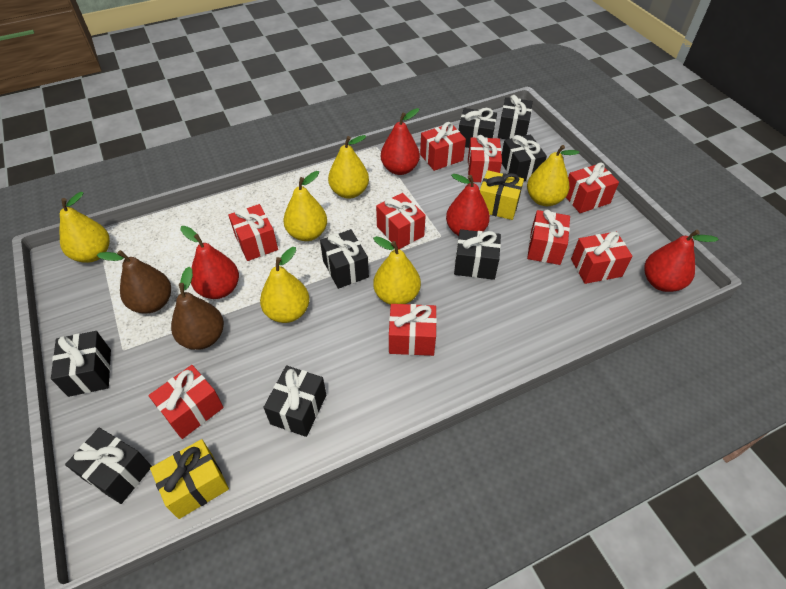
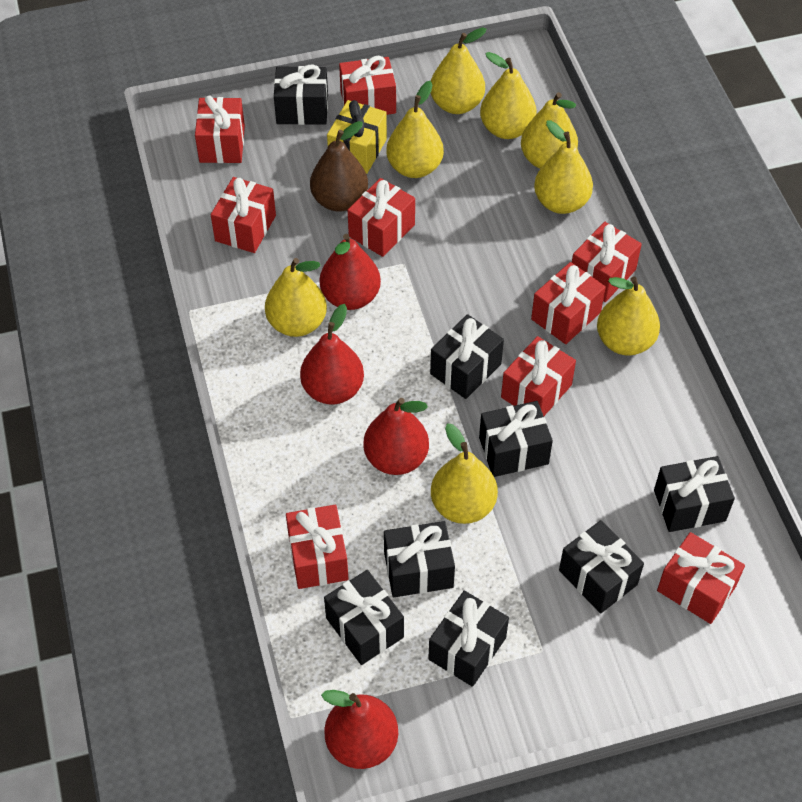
brown pear: [97,250,171,314] [171,267,224,350] = 2 -> [310,121,368,212] = 1
yellow gift: [150,439,229,519] [480,170,524,220] = 2 -> [327,100,387,174] = 1
yellow pear: [59,192,110,263] [260,247,310,323] [283,171,327,241] [328,135,369,199] [373,236,421,305] [527,145,579,206] = 6 -> [265,258,327,337] [386,81,444,178] [431,27,486,114] [431,423,498,524] [480,52,537,139] [521,92,578,169] [534,120,593,214] [597,276,660,356] = 8

